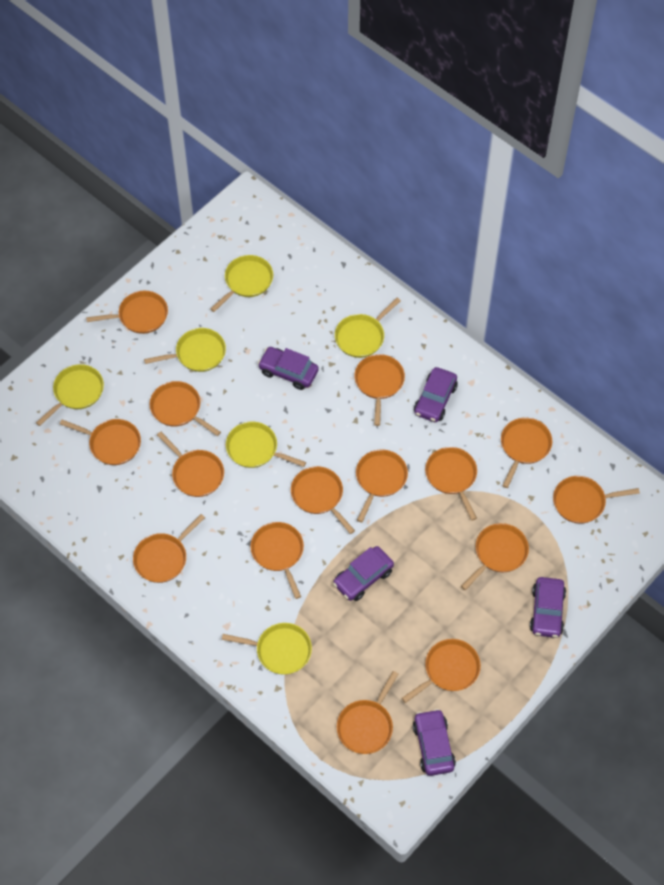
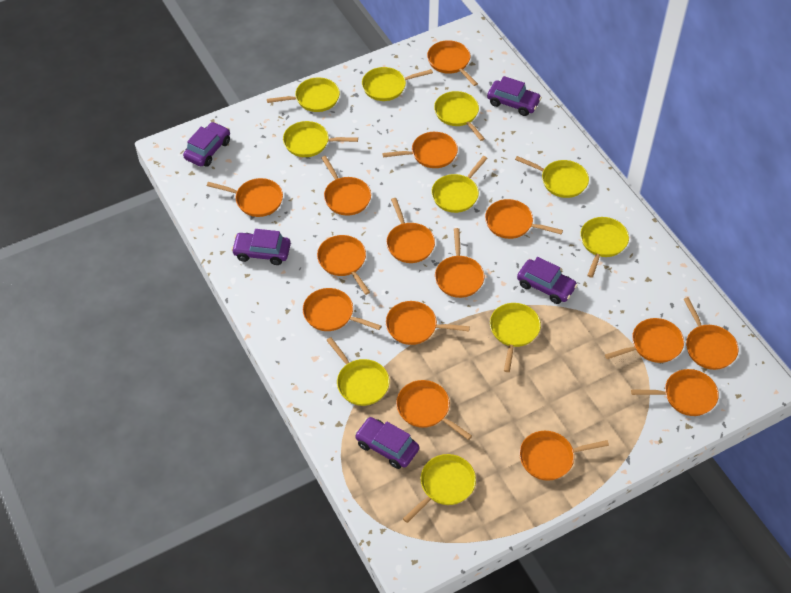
yellow pan: [36,364,104,426] [144,328,226,372] [210,255,273,312] [222,623,312,675] [226,422,306,468] [335,298,401,358] = 6 -> [267,78,340,112] [283,121,358,157] [326,337,390,406] [362,67,433,101] [403,454,476,523] [431,156,488,213] [434,91,485,141] [490,303,541,372] [515,156,589,198] [580,217,629,278] = 10

